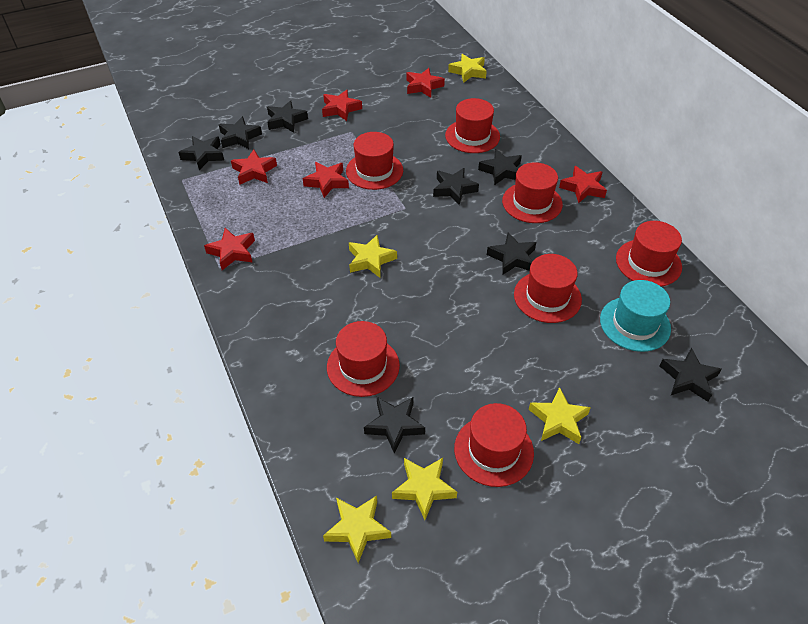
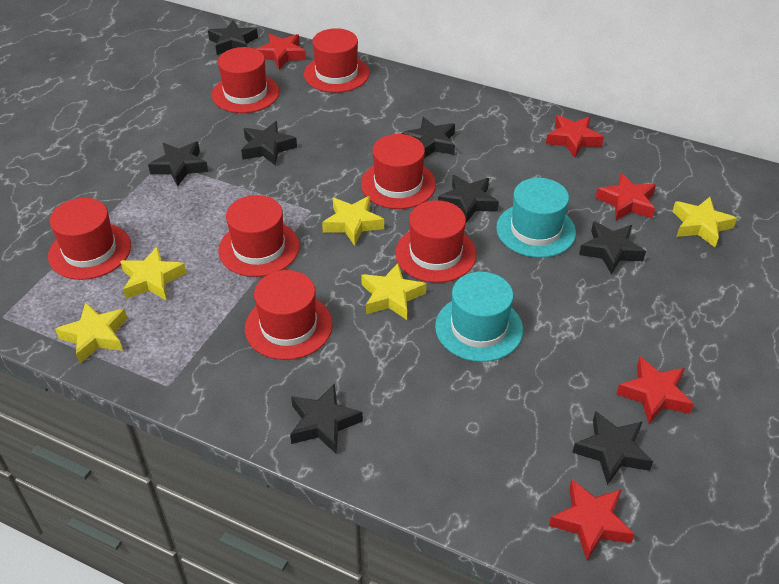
red star: [204,228,255,270] [231,149,277,185] [303,162,349,198] [322,90,362,121] [406,68,445,98] [559,166,607,203] = 6 -> [257,34,306,69] [546,115,604,157] [549,480,635,561] [596,173,656,220] [616,357,694,424] = 5
turquoise hat: [600,280,671,352] = 1 -> [435,272,523,362] [496,178,576,258] = 2

